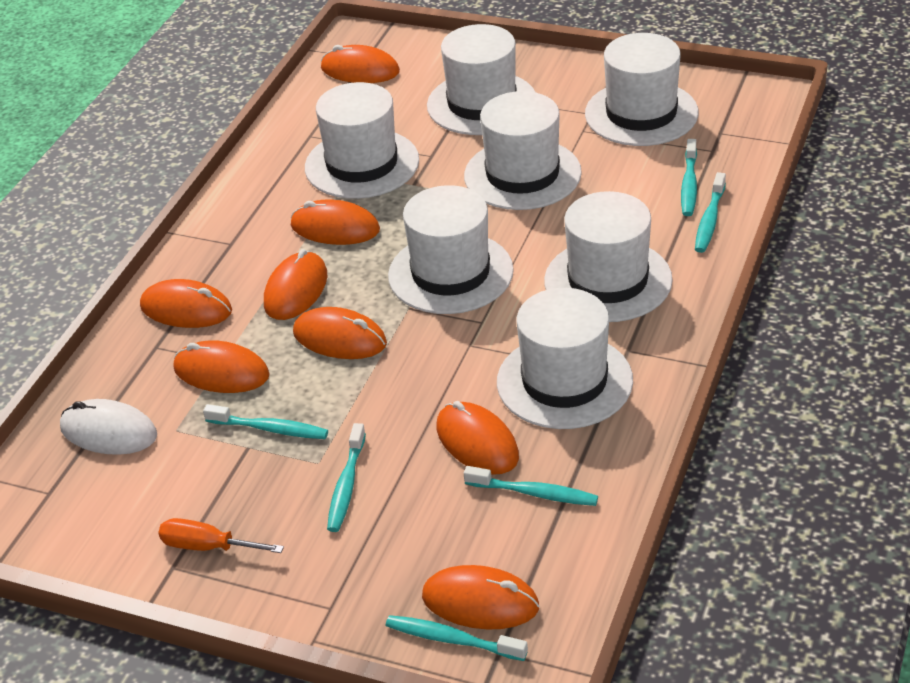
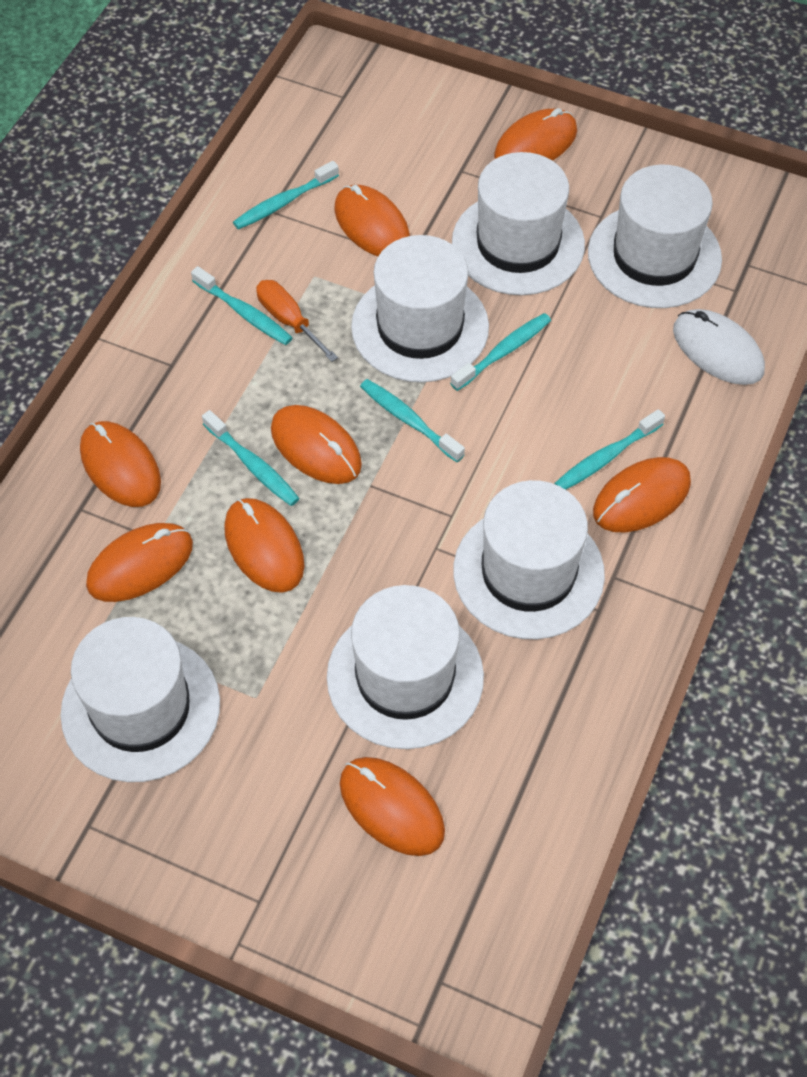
white hat: [305,82,419,199] [388,185,514,314] [427,24,536,135] [464,91,582,210] [497,288,633,429] [544,191,673,322] [585,33,699,146] = 7 -> [61,617,220,782] [327,585,484,749] [351,235,489,382] [452,152,585,295] [453,480,605,639] [588,165,722,308] = 6

